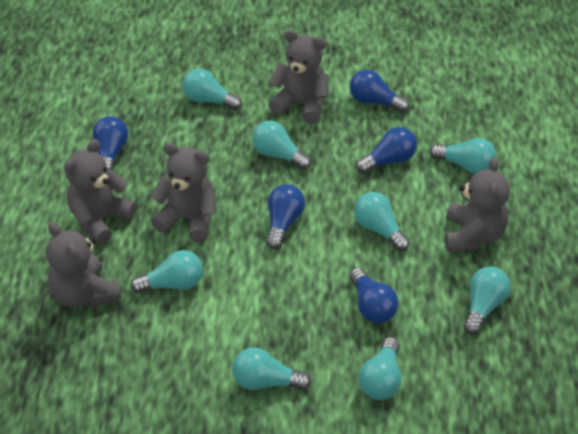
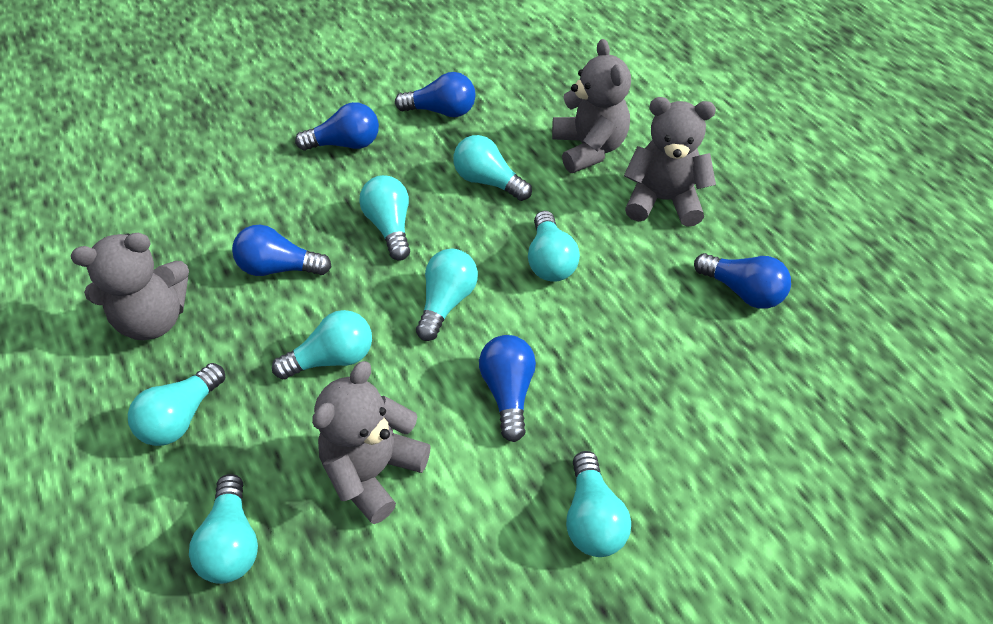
grey teddy bear: [46,222,122,308] [64,139,136,244] [150,143,216,242] [268,30,329,124] [445,157,510,252] = 5 -> [71,233,189,340] [312,361,431,524] [552,39,631,173] [624,97,716,227] = 4

